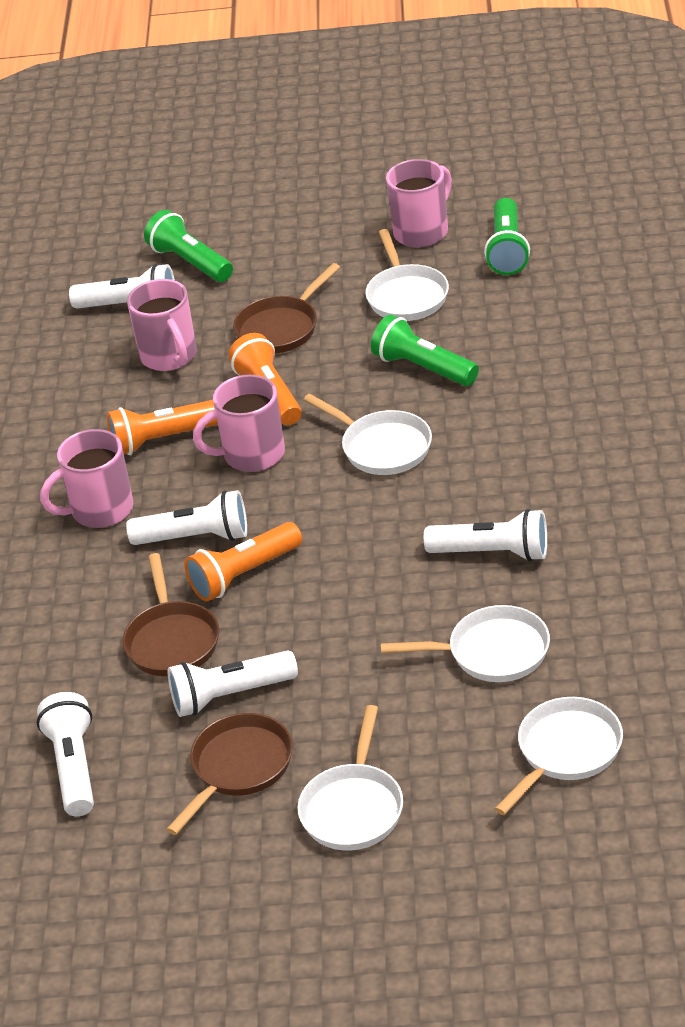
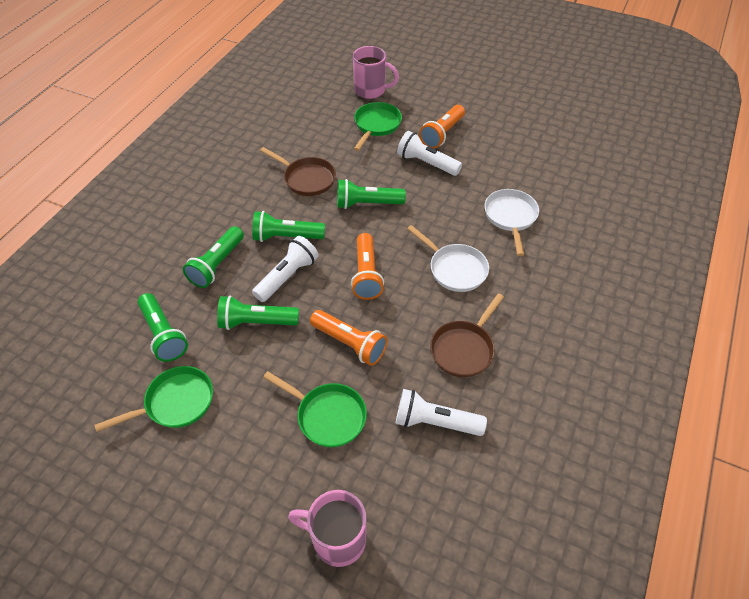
brown pan: [123,553,219,676] [166,713,293,835] [233,263,340,354] = 3 -> [260,147,336,196] [430,293,504,377] = 2
green flashlight: [144,210,233,282] [371,315,479,386] [484,198,530,275] = 3 -> [138,293,188,362] [183,226,244,288] [217,295,299,330] [252,211,325,242] [337,179,406,209] = 5
green pan: none = 0 -> [95,366,213,432] [263,371,367,448] [354,102,402,151] = 3
pink mug: [40,429,133,528] [127,279,197,371] [193,375,285,472] [386,159,452,247] = 4 -> [288,490,367,567] [353,46,399,99] = 2
white flashlight: [37,692,94,816] [69,264,175,309] [126,490,247,545] [168,650,298,717] [424,509,547,562] = 5 -> [252,236,319,302] [396,389,487,436] [397,131,462,176] = 3
white pan: [297,705,403,850] [303,394,432,475] [365,229,449,321] [381,605,550,682] [495,697,623,815] = 5 -> [407,225,489,292] [484,189,539,256] = 2

